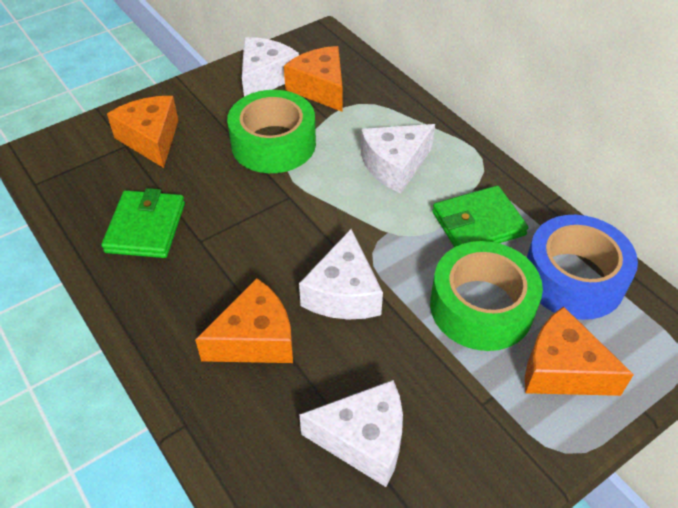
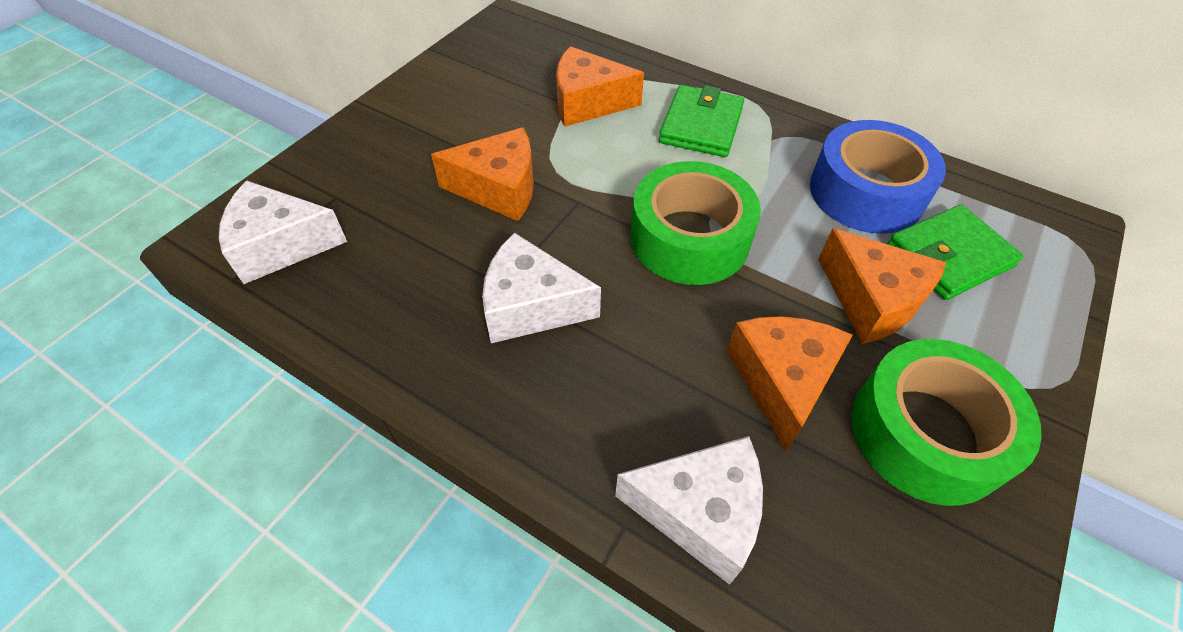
white cheese: [242,37,299,97] [299,229,383,319] [299,380,403,487] [361,124,435,193] = 4 -> [219,181,347,284] [482,233,601,343] [615,436,763,585] = 3

